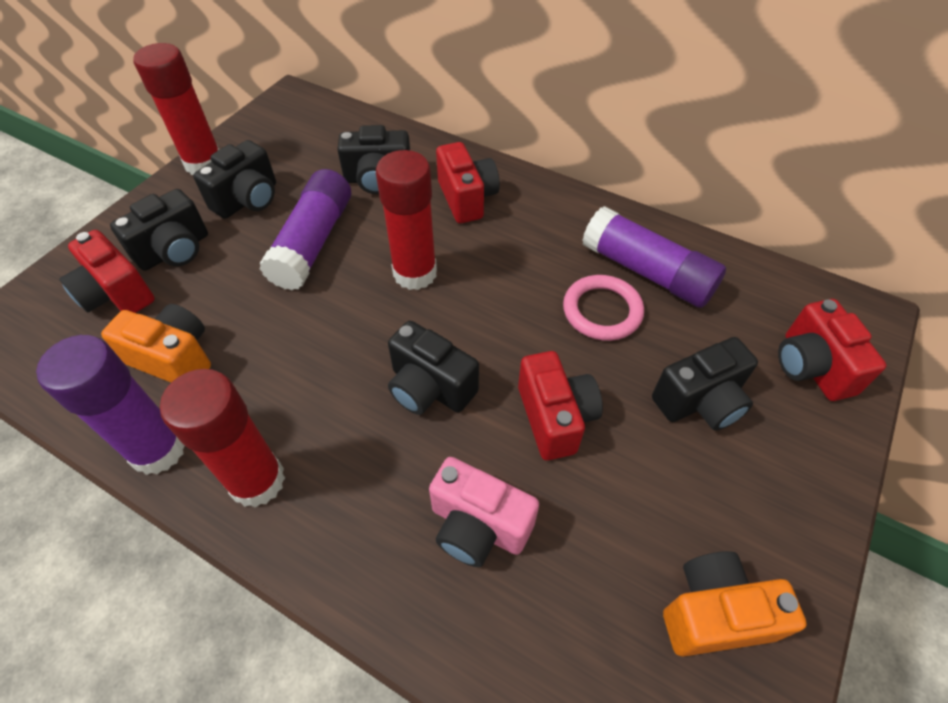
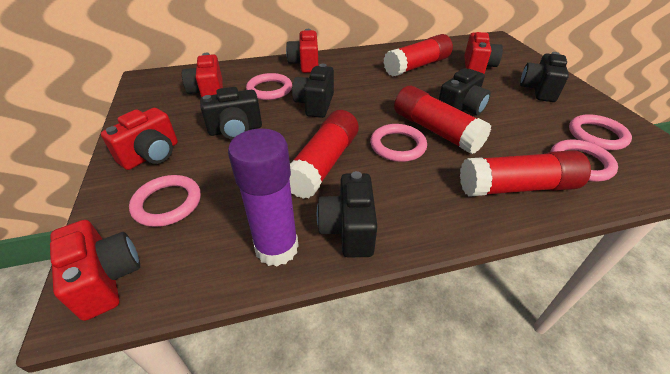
orange camera: [101,304,211,382] [663,551,807,656] = 2 -> none = 0
pink camera: [429,457,539,567] = 1 -> none = 0
pink ring: [563,275,644,341] = 1 -> [129,175,201,227] [246,73,292,100] [370,124,427,162] [550,140,618,182] [569,114,632,150] = 5
purple glue stick: [36,335,185,475] [259,169,351,290] [582,206,726,308] = 3 -> [228,128,299,266] = 1
red camera: [59,230,155,313] [436,142,500,223] [518,351,603,461] [778,299,886,401] = 4 -> [50,220,140,321] [101,108,178,170] [182,52,223,97] [286,29,318,73] [464,32,503,74] = 5
red glue stick: [134,43,219,175] [160,369,285,508] [376,150,437,290] = 3 -> [289,110,359,199] [383,34,453,77] [394,86,491,154] [460,150,591,197] = 4

